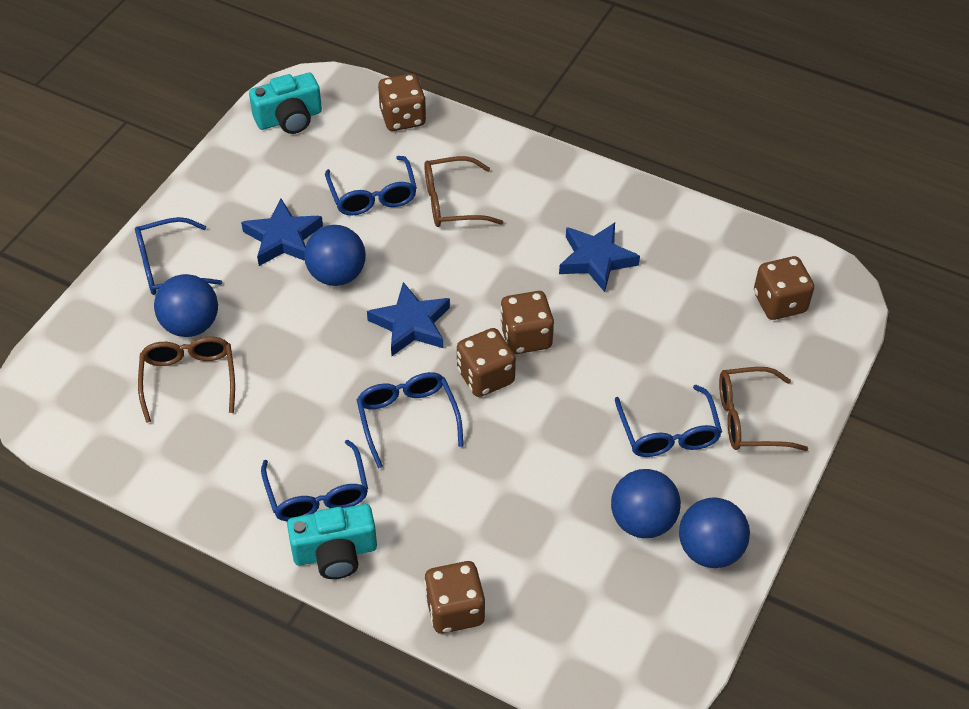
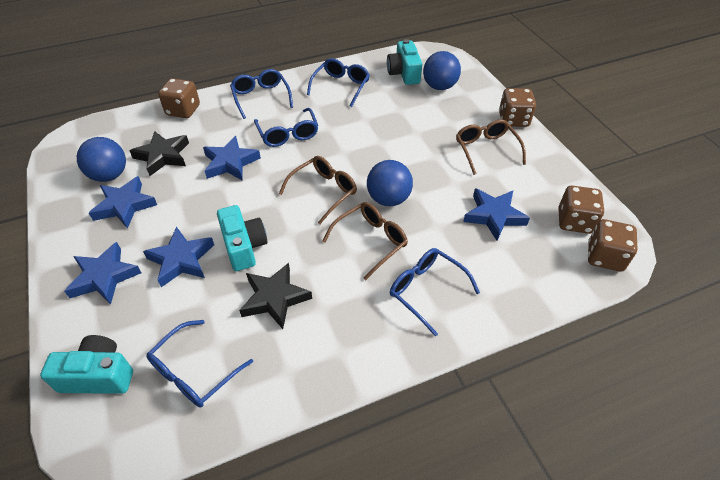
black star: none = 0 -> [130,131,189,176] [239,263,312,329] = 2
blue ball: [154,274,218,337] [304,225,366,286] [611,469,681,538] [679,497,750,568] = 4 -> [77,137,126,182] [367,160,413,206] [423,51,461,90] = 3
blue star: [241,199,323,266] [367,282,450,356] [559,223,640,292] = 3 -> [64,242,141,305] [89,176,157,229] [143,227,214,287] [203,136,261,181] [463,188,530,241] = 5
brown dice: [378,74,426,131] [424,561,485,634] [457,328,516,397] [500,291,554,354] [754,256,814,320] = 5 -> [158,78,200,118] [499,88,536,127] [558,186,604,234] [588,219,637,272] = 4
turquoise camera: [249,73,322,134] [287,504,377,579] = 2 -> [40,335,133,394] [217,205,268,271] [387,39,422,85] = 3

